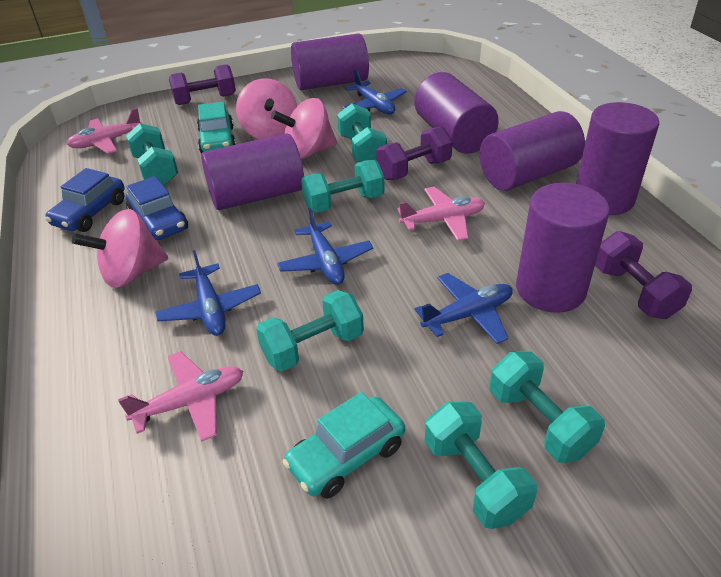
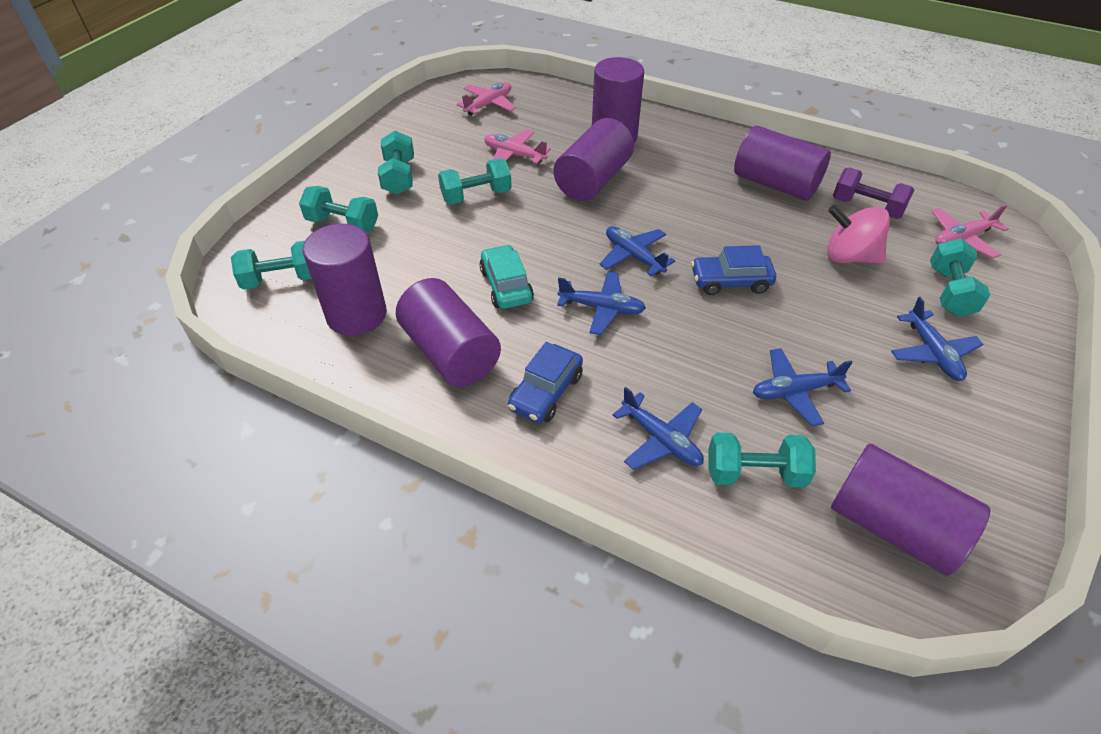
blue plane: [156,250,261,336] [277,208,373,285] [342,70,407,114] [414,273,513,344] = 4 -> [557,272,646,335] [599,226,675,276] [612,387,704,470] [753,348,853,426] [891,297,983,381] = 5
pink spinning top: [72,209,168,288] [236,78,297,139] [271,98,337,159] = 3 -> [827,205,890,264] = 1
purple dumbbell: [169,64,236,105] [376,126,453,180] [595,231,692,319] = 3 -> [833,167,914,219] = 1
turquoise car: [197,102,236,153] [282,392,405,499] = 2 -> [479,244,534,309] = 1

